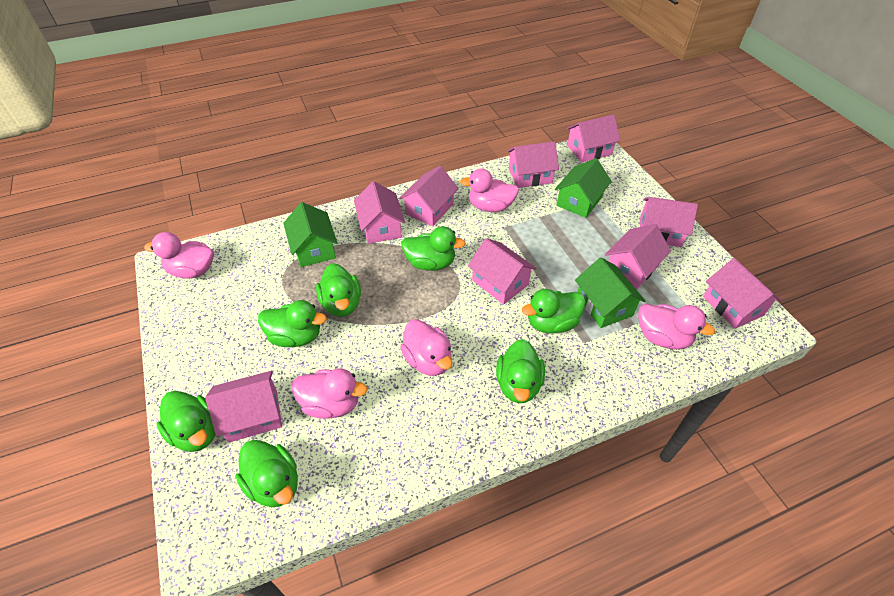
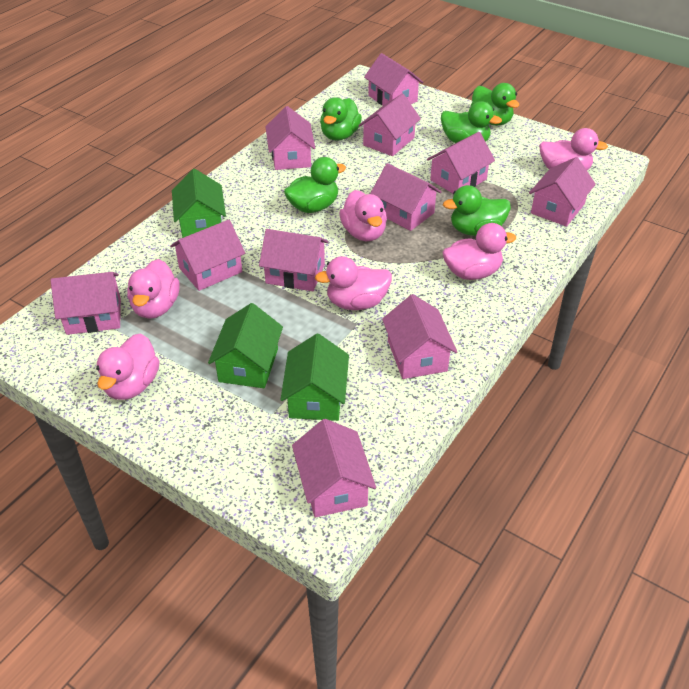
green duck: [157,391,215,452] [236,440,298,507] [258,300,327,347] [316,263,361,317] [401,226,466,271] [496,339,545,403] [522,289,586,333] = 7 -> [284,157,346,213] [320,97,362,141] [441,101,502,143] [443,185,511,236] [471,83,519,125] = 5
pink duck: [144,232,214,279] [291,368,367,419] [400,319,452,376] [460,168,519,212] [638,304,715,349] = 5 -> [96,333,159,400] [127,259,180,319] [315,256,392,310] [339,190,387,241] [443,223,516,280] [539,128,608,170] = 6
pink house: [205,371,282,443] [354,181,405,244] [399,166,459,226] [468,238,537,304] [507,141,559,188] [567,115,621,162] [605,224,671,289] [640,197,698,247] [703,258,781,329] = 9 -> [50,272,121,335] [170,220,245,291] [259,229,329,291] [265,106,316,170] [292,419,376,518] [358,94,421,156] [364,53,424,105] [370,163,441,231] [382,294,457,379] [427,132,495,193] [529,157,596,227] = 11

